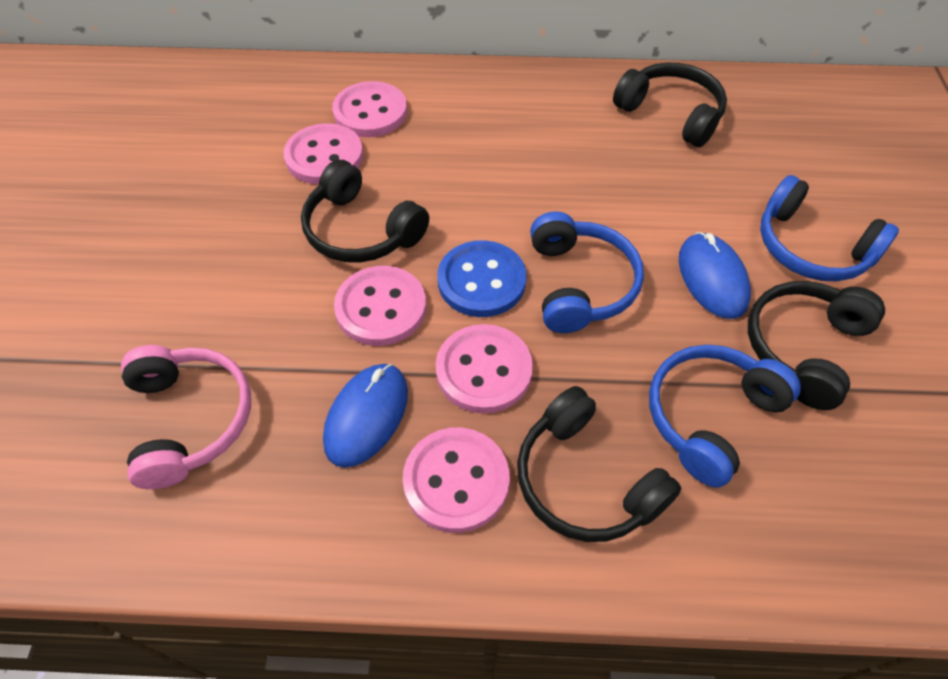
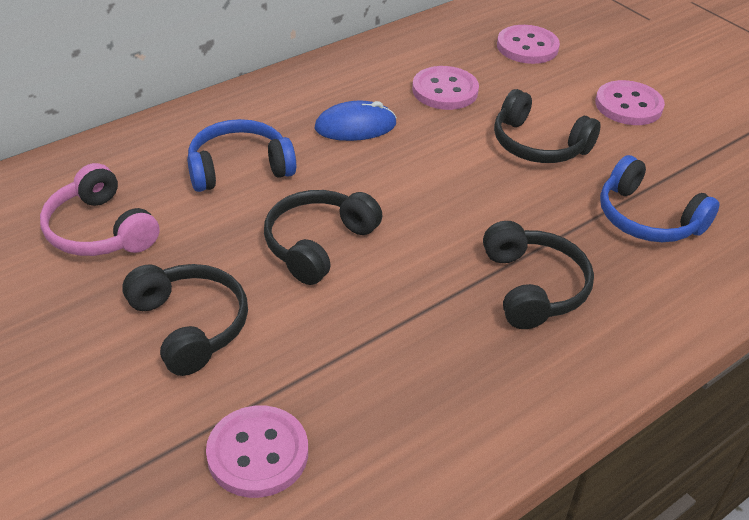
blue button: [438,240,527,317] = 1 -> none = 0
blue headphones: [530,211,644,333] [649,345,801,488] [760,175,899,281] = 3 -> [187,119,296,192] [600,155,720,242] = 2
blue mouse: [323,364,408,468] [679,232,751,319] = 2 -> [315,100,397,141] = 1
pink button: [283,123,363,184] [332,81,407,137] [334,266,426,346] [403,427,510,533] [436,324,533,413] = 5 -> [206,405,308,498] [412,66,479,110] [497,25,560,64] [595,80,665,125] = 4

